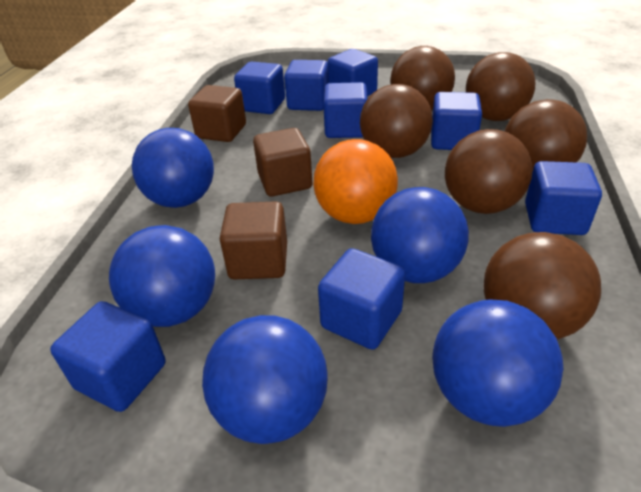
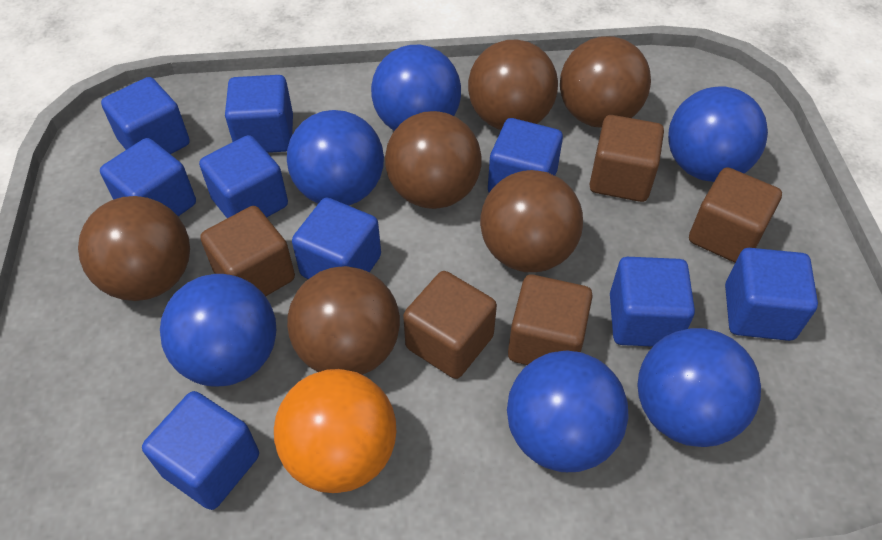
blue ball: [109,225,215,327] [132,128,214,208] [202,315,328,444] [371,187,469,283] [432,299,563,427] = 5 -> [160,274,276,386] [287,110,384,206] [371,45,461,131] [507,351,629,472] [637,328,761,447] [668,86,768,182] = 6
blue cube: [50,301,165,412] [234,61,285,114] [284,60,329,111] [318,248,405,350] [323,82,367,138] [327,49,378,96] [431,92,482,150] [525,161,602,235] = 8 -> [100,138,196,216] [101,77,190,154] [142,391,259,510] [199,135,288,218] [225,75,293,153] [292,197,381,279] [488,118,563,192] [610,257,695,347] [725,248,818,341] = 9
brown cube: [188,85,246,142] [220,201,287,279] [253,128,312,197] = 3 -> [200,206,295,296] [403,271,497,379] [508,275,593,365] [589,115,664,202] [689,167,782,263] = 5

